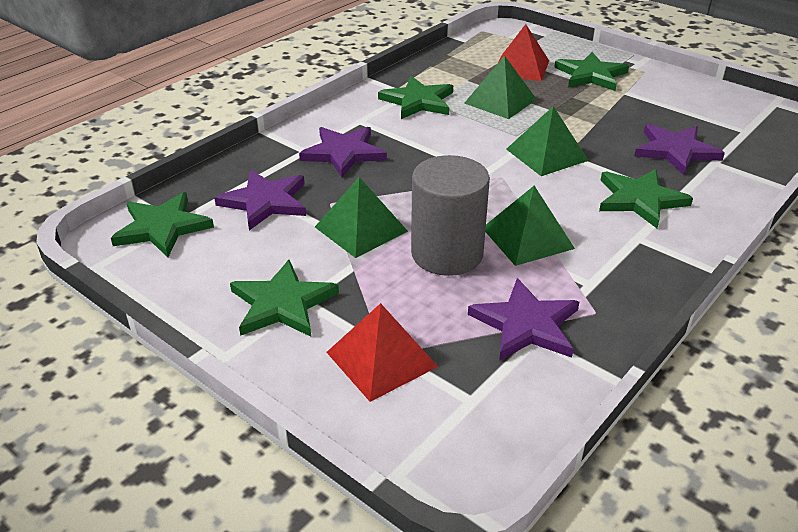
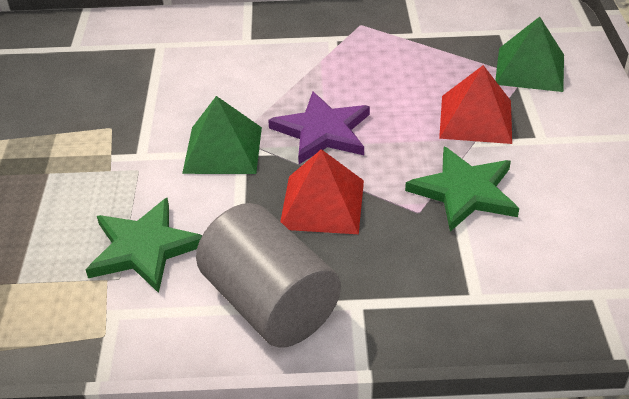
green pyramid: [315,177,408,258] [464,55,537,119] [485,186,575,266] [506,106,589,176] = 4 -> [182,96,262,174] [495,17,564,92] = 2
green star: [111,192,214,257] [230,260,339,337] [378,76,453,119] [554,52,629,91] [599,169,693,228] = 5 -> [86,198,202,293] [405,147,519,232] = 2
purple star: [214,170,306,230] [299,127,387,177] [468,278,579,361] [634,124,725,175] = 4 -> [268,92,370,164] = 1

